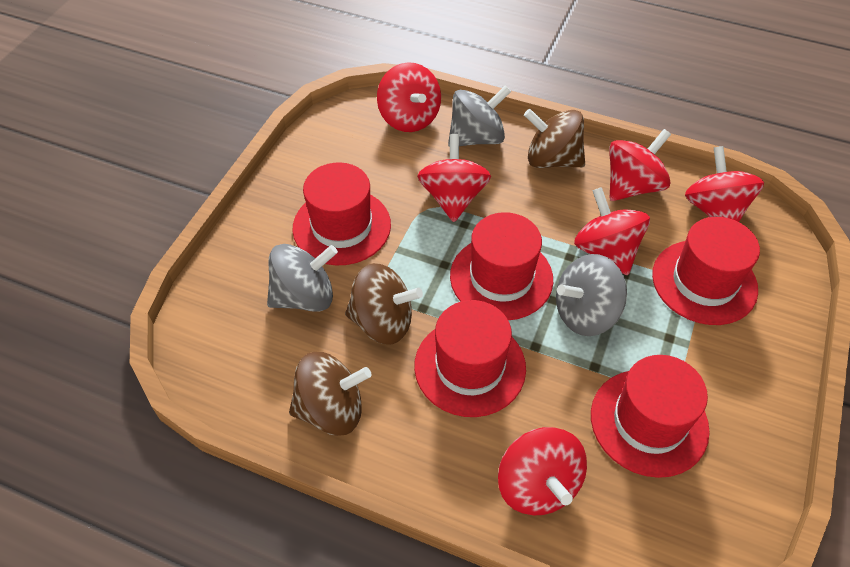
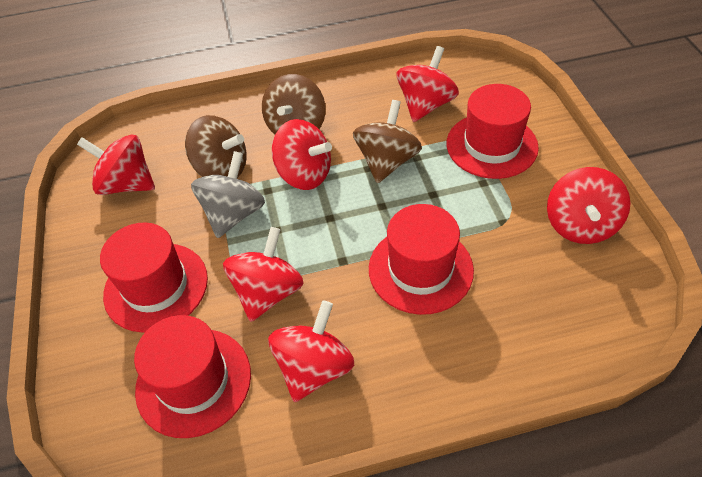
grey spinning top: [267,244,338,312] [448,85,511,147] [556,254,627,336] = 3 -> [191,151,265,238] = 1
red hat: [292,162,391,266] [414,300,526,417] [450,212,553,320] [591,355,710,478] [652,217,760,325] = 5 -> [100,223,208,333] [134,315,251,438] [369,204,474,315] [447,84,539,179] = 4

